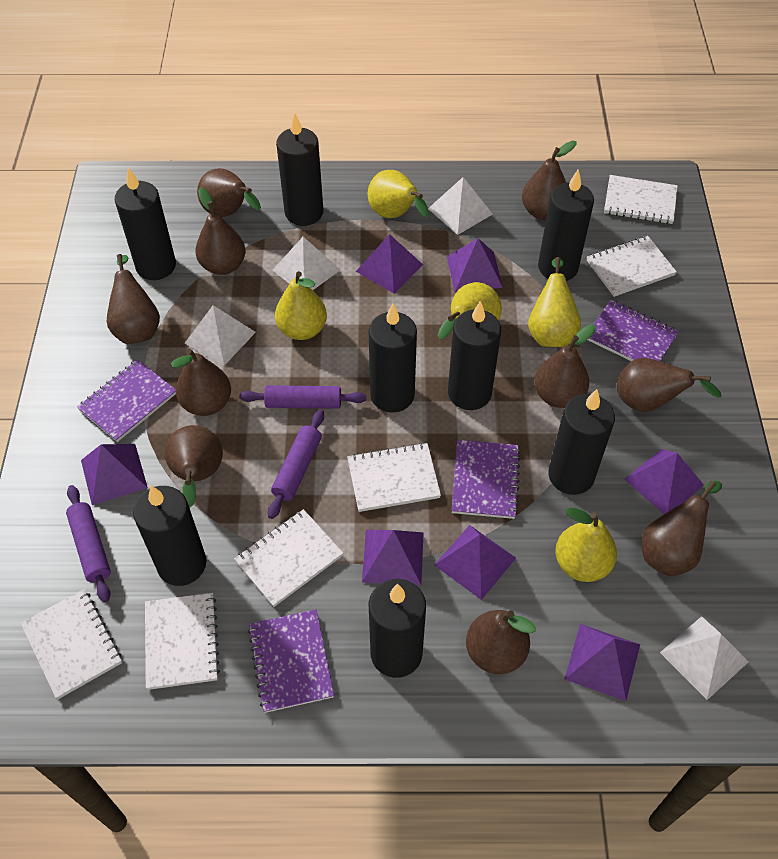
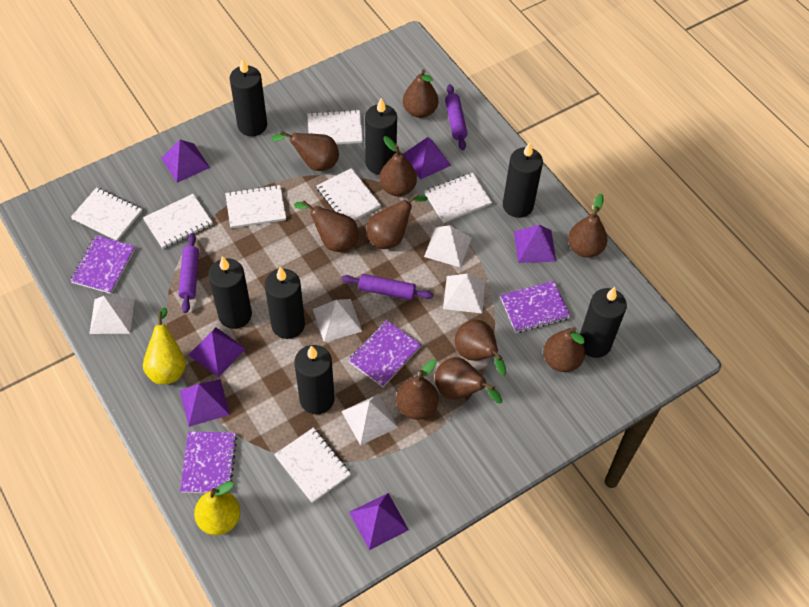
black candle: [115,168,176,280] [133,486,206,586] [276,112,323,226] [369,304,417,413] [369,579,426,678] [448,301,501,410] [538,169,594,281] [548,389,615,495] = 8 -> [208,256,252,329] [230,58,267,136] [265,267,305,339] [294,345,334,414] [365,98,397,175] [503,142,543,218] [580,287,627,358] = 7
purple pyramid: [81,444,148,505] [356,234,423,293] [362,530,424,585] [434,525,516,600] [447,238,503,292] [564,624,640,701] [624,449,704,514] = 7 -> [161,140,210,183] [180,379,230,427] [189,327,246,377] [349,493,409,550] [403,137,451,180] [514,225,556,263] = 6
white notebook: [21,589,122,699] [145,593,220,690] [234,509,343,607] [347,443,441,512] [587,236,677,297] [604,175,678,224] = 6 -> [71,187,142,241] [143,194,213,249] [225,185,286,228] [274,428,351,503] [307,109,363,144] [317,168,381,220] [424,173,492,223] = 7
white pyramid: [184,305,256,366] [273,237,340,290] [428,177,493,235] [660,616,749,700] = 4 -> [89,296,135,334] [313,299,362,342] [341,394,398,446] [424,225,472,268] [443,274,485,313] = 5
yellow pear: [275,271,327,340] [368,170,429,218] [438,282,502,339] [528,257,581,347] [555,508,617,582] = 5 -> [143,308,186,384] [194,481,240,535] = 2

